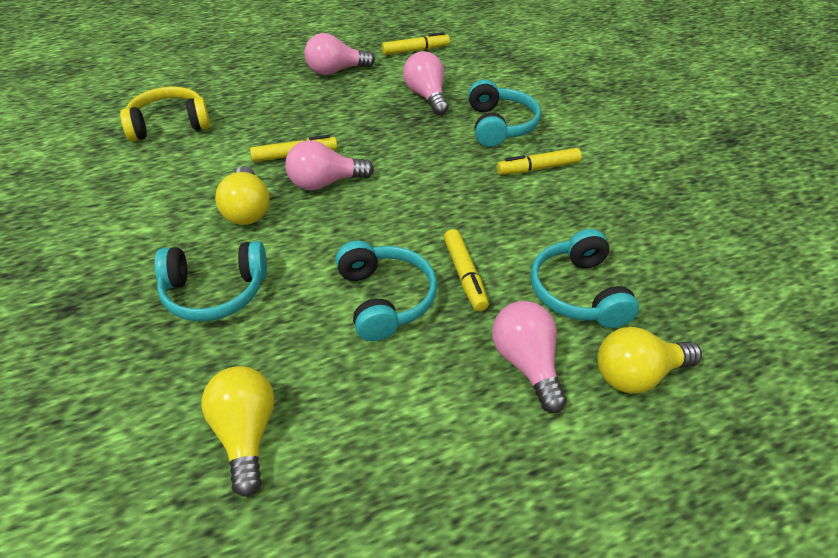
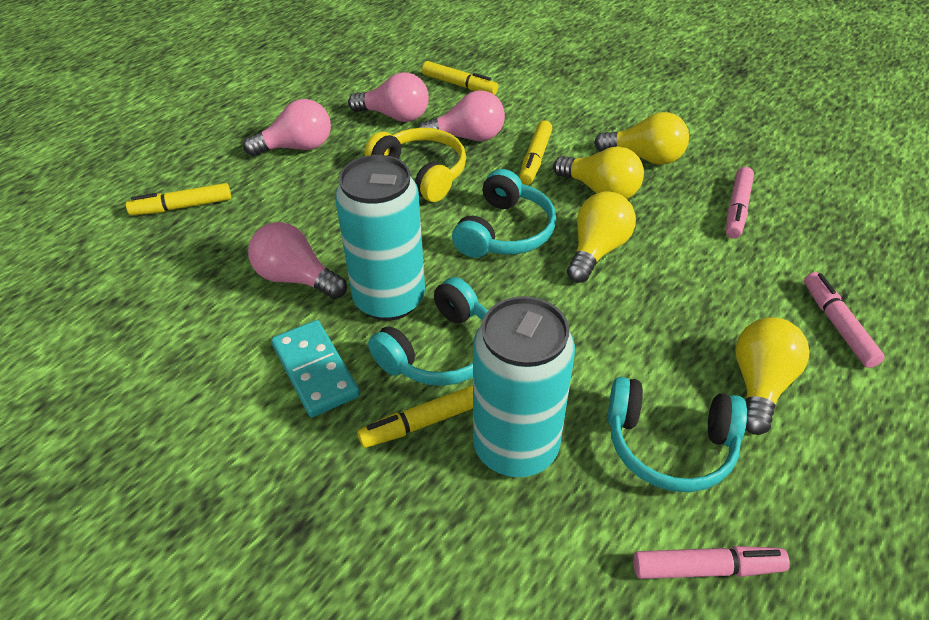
pink marker: none = 0 -> [633,546,790,579] [726,167,754,239] [804,272,885,368] = 3
turquoise can: none = 0 -> [335,155,425,321] [473,296,575,477] = 2
turquoise domino: none = 0 -> [271,320,360,417] = 1
turquoise headphones: [154,241,267,321] [335,240,437,341] [468,80,541,147] [530,229,639,328] = 4 -> [368,277,488,386] [452,169,556,258] [608,377,747,492] = 3
yellow light bulb: [201,366,274,497] [215,166,270,225] [598,327,702,394] = 3 -> [553,146,644,199] [567,191,636,283] [594,112,689,165] [736,317,810,435] = 4

